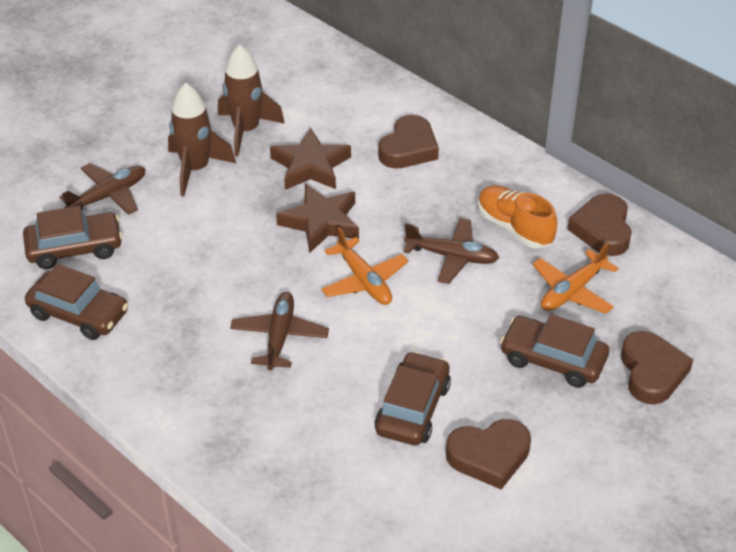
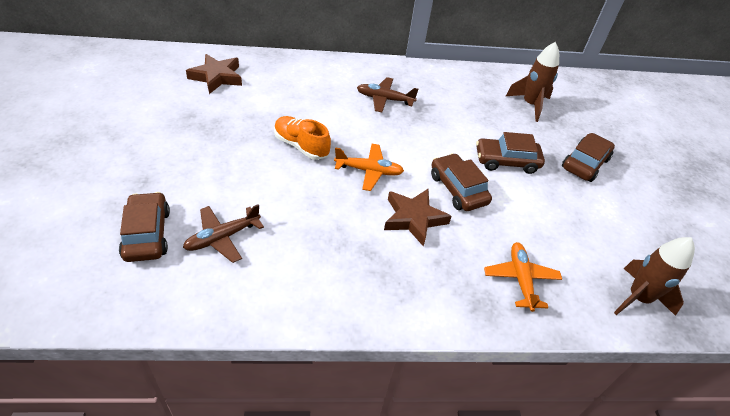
brown heart: [378,115,439,168] [446,419,531,489] [567,194,632,256] [621,331,693,404] = 4 -> none = 0
brown plane: [59,163,145,215] [230,292,329,371] [403,218,499,284] = 3 -> [183,204,264,263] [357,77,418,112] = 2

